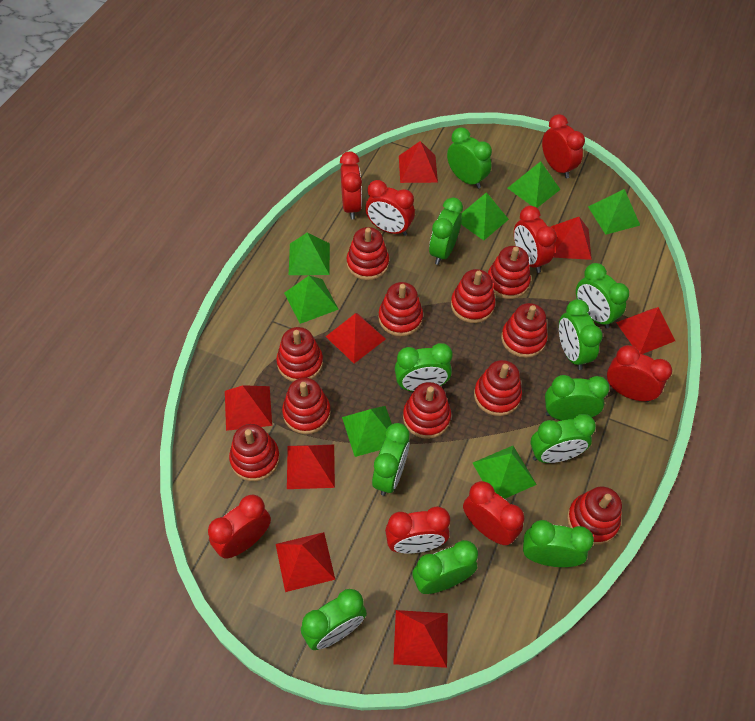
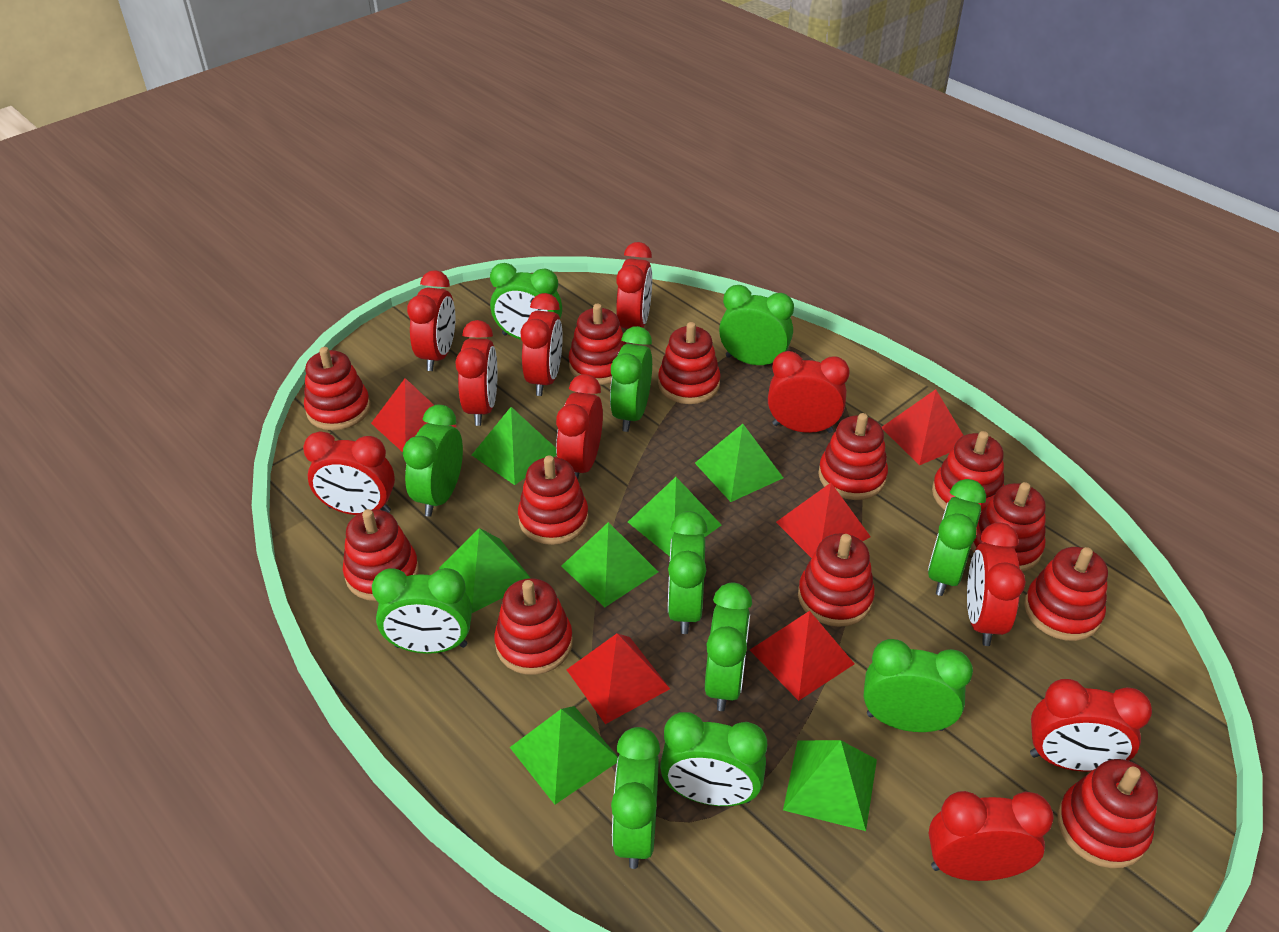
red clock: [208,495,271,559] [340,152,362,220] [365,180,415,236] [385,506,450,553] [463,481,524,545] [514,206,557,273] [542,114,585,178] [607,345,672,402] = 8 -> [303,431,395,515] [407,270,455,371] [455,320,497,426] [521,293,563,396] [556,374,603,479] [616,242,652,329] [768,351,850,433] [929,791,1054,881] [967,522,1026,646] [1030,679,1152,772] = 10
red pyramid: [225,385,272,431] [276,532,335,592] [287,445,335,489] [326,313,386,363] [393,610,448,668] [399,141,438,183] [551,217,592,260] [616,307,675,354] = 8 -> [371,378,456,452] [567,633,670,724] [750,611,855,701] [776,483,871,558] [882,389,964,465] = 5
red stacking toy: [229,424,280,481] [276,327,323,382] [282,378,331,434] [347,227,389,280] [378,282,423,336] [403,382,451,439] [451,269,496,323] [474,360,522,416] [488,246,531,299] [501,303,548,358] [567,487,622,545] = 11 -> [304,347,370,430] [343,509,419,601] [494,578,573,675] [518,455,589,545] [569,304,626,385] [658,322,721,404] [798,533,875,627] [818,413,888,500] [932,431,1004,512] [971,482,1046,572] [1024,547,1108,641] [1057,759,1158,868] = 12

